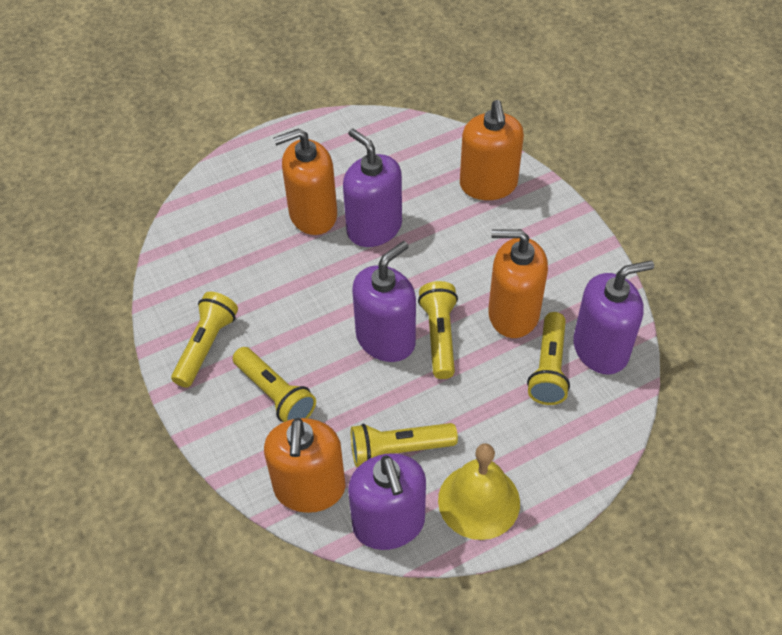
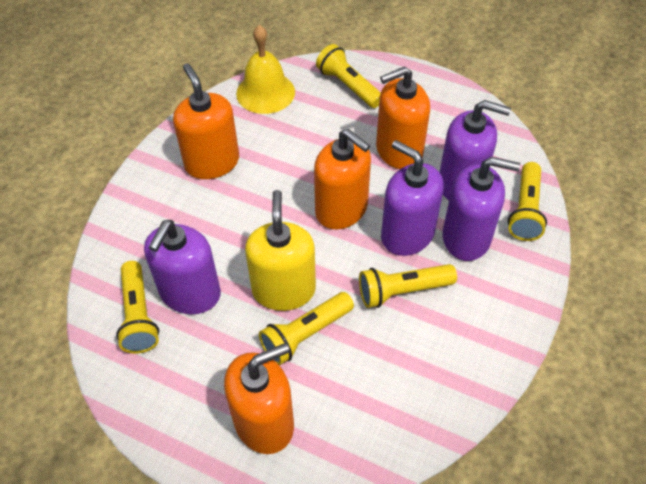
yellow soap dispenser: none = 0 -> [245,190,316,311] = 1

